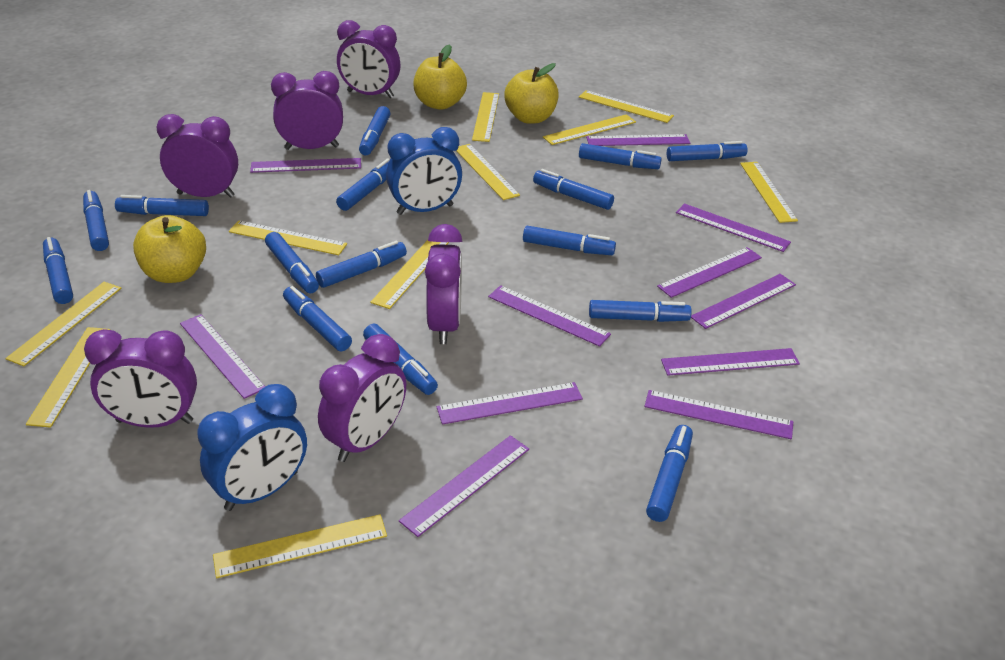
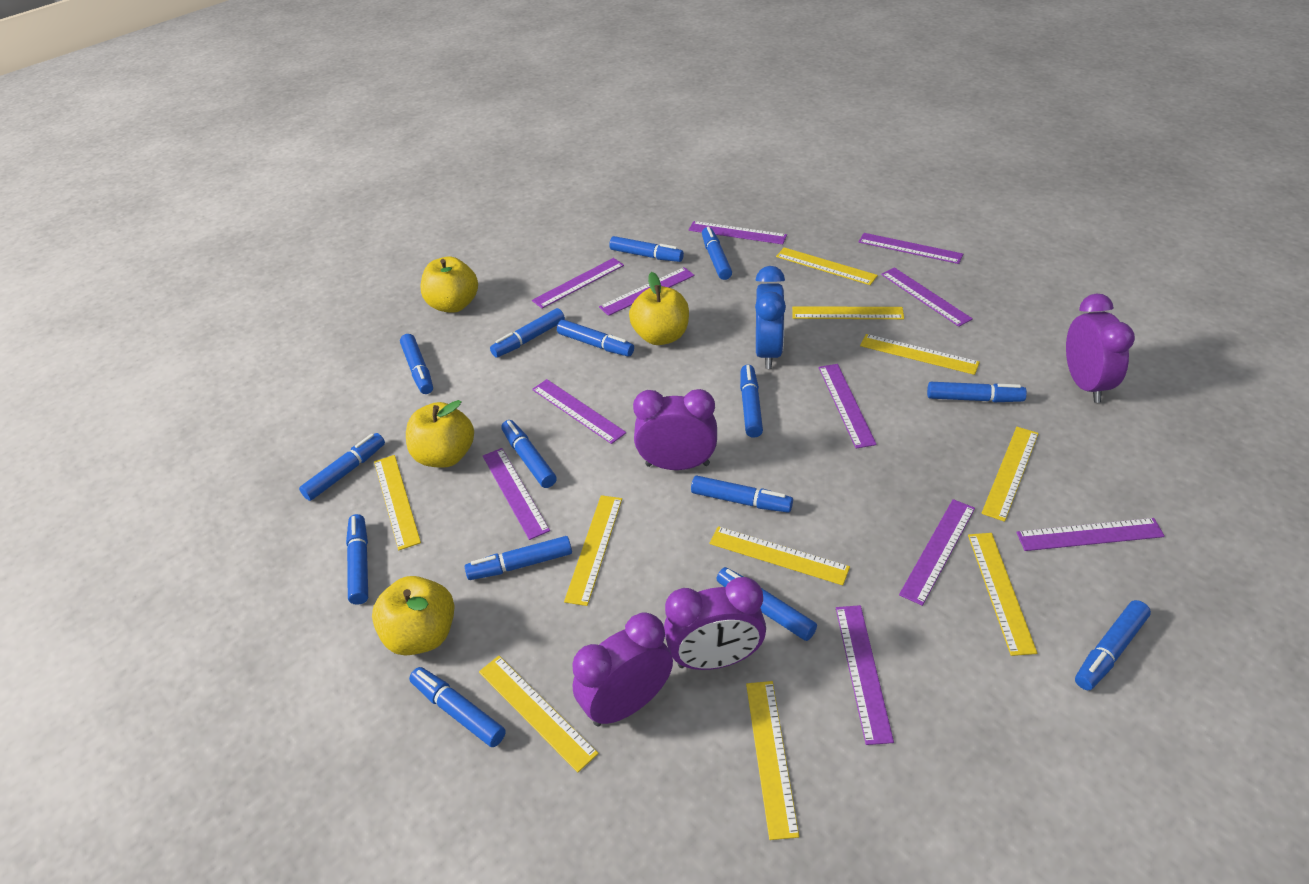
blue clock: [198,384,307,511] [386,127,462,215] = 2 -> [755,266,786,369] = 1
purple clock: [84,329,197,428] [156,114,238,198] [271,71,343,150] [318,334,406,462] [337,20,401,98] [425,224,462,344] = 6 -> [572,613,673,726] [633,389,717,470] [664,577,766,670] [1066,294,1135,403] = 4
yellow apple: [133,215,206,283] [413,44,467,110] [504,63,559,124] = 3 -> [372,576,455,655] [406,400,474,468] [420,256,478,313] [629,272,689,345] = 4

